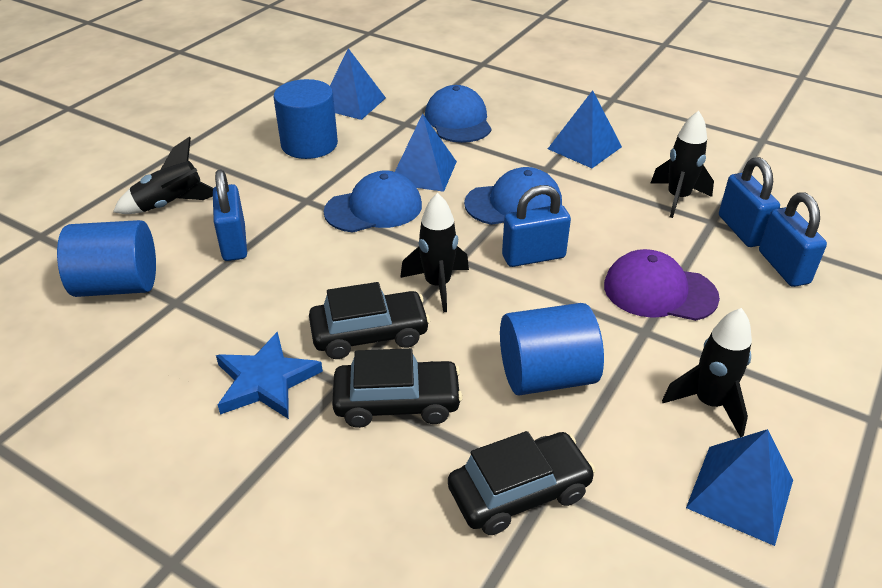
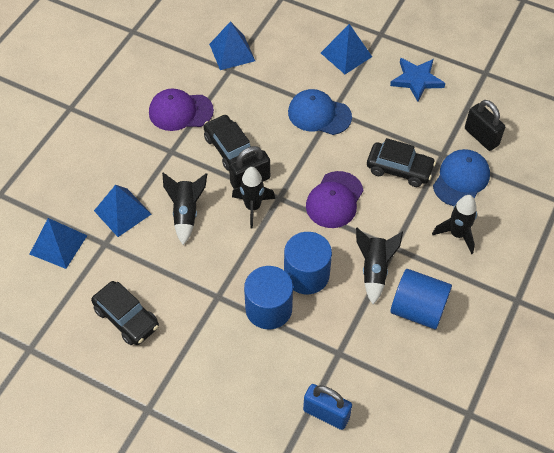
black padlock: none = 0 -> [229,146,270,189] [465,100,505,151] = 2
blue cap: [324,171,422,232] [425,85,492,143] [464,167,562,225] = 3 -> [288,89,352,135] [433,149,490,206] = 2
blue padlock: [213,170,247,261] [502,185,571,267] [719,157,780,247] [759,192,827,287] = 4 -> [303,384,352,430] = 1
purple cap: [604,249,720,321] = 1 -> [149,89,214,131] [306,171,363,228] = 2

